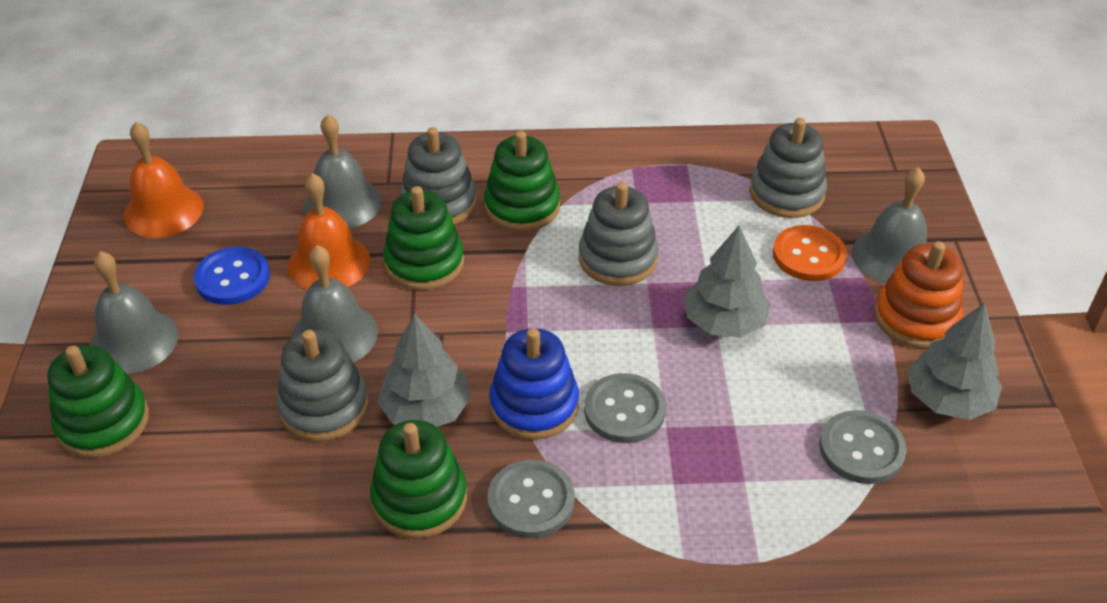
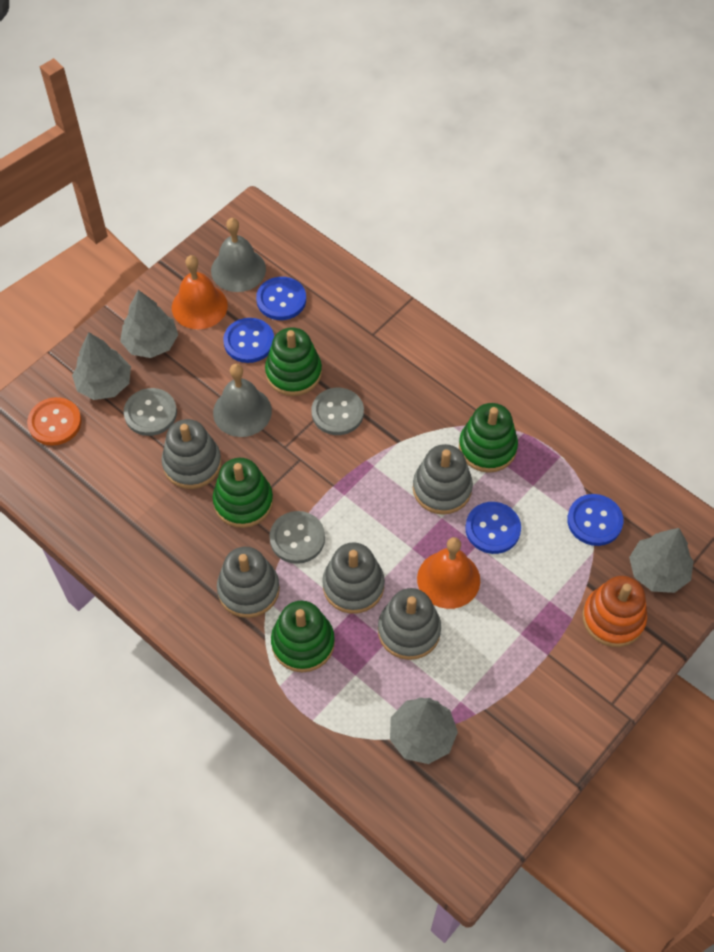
blue button: [194,247,270,305] = 1 -> [223,318,274,363] [256,277,306,320] [465,502,521,554] [567,494,624,546] = 4
blue stacking toy: [489,328,579,440] = 1 -> none = 0
grey bell: [90,251,178,374] [291,245,378,362] [304,114,382,229] [852,167,927,284] = 4 -> [211,218,266,292] [213,364,272,437] = 2
grey stacking toy: [276,330,368,442] [400,127,477,225] [579,182,659,286] [750,118,827,218] = 4 -> [162,419,222,489] [217,547,280,618] [322,542,385,614] [378,588,441,660] [413,444,473,515] = 5
grey tree: [377,314,471,427] [684,226,771,338] [908,303,1002,420] = 3 -> [72,332,131,400] [120,290,178,358] [390,697,458,764] [629,528,693,593] = 4

